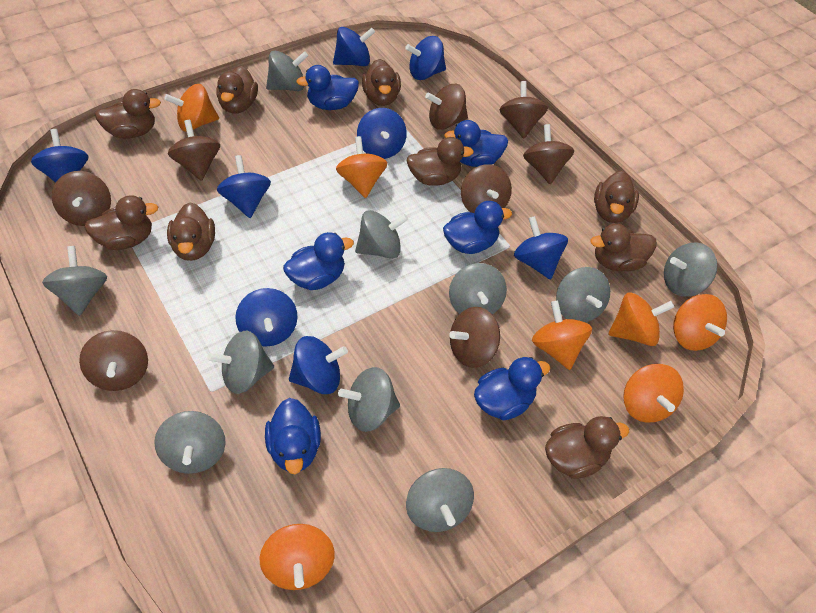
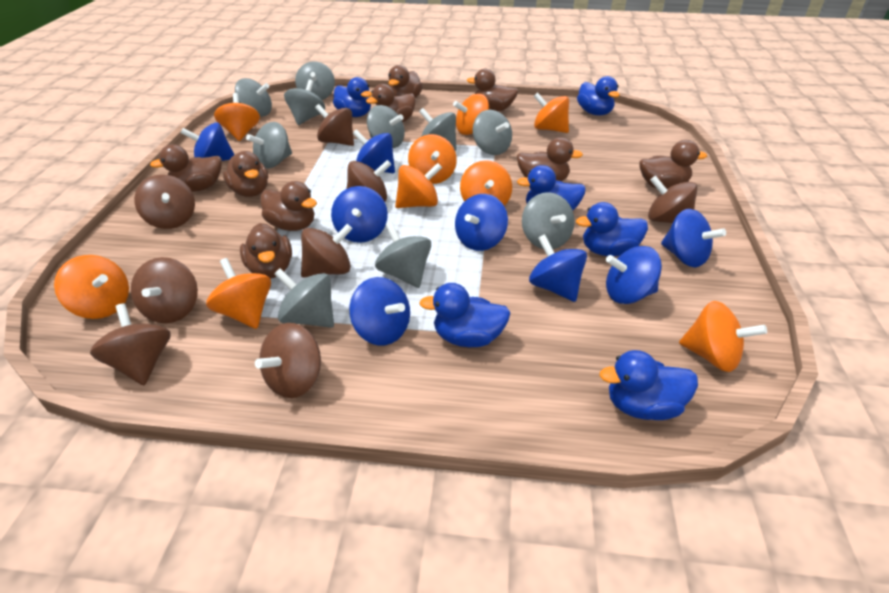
orange spinning top: [164,84,219,131] [260,524,335,590] [336,136,387,198] [532,301,592,370] [608,292,674,346] [623,364,684,422] [673,294,727,351] = 7 -> [54,255,129,319] [206,258,271,329] [214,93,260,141] [395,163,442,208] [408,134,457,184] [453,94,489,135] [460,160,512,206] [534,92,569,133] [679,301,767,372] = 9

